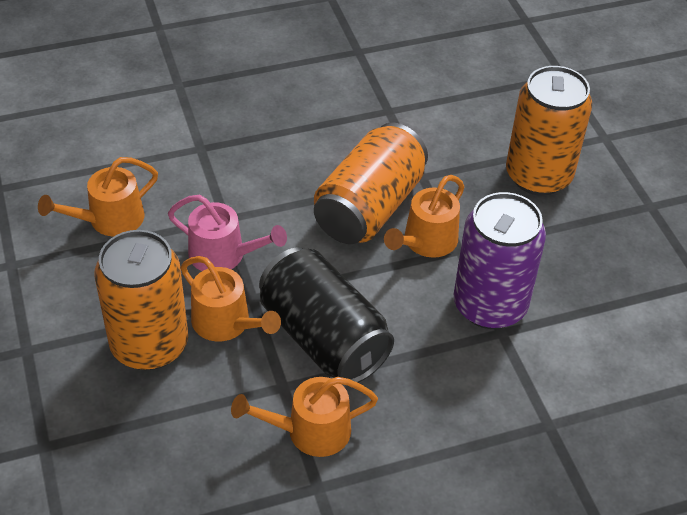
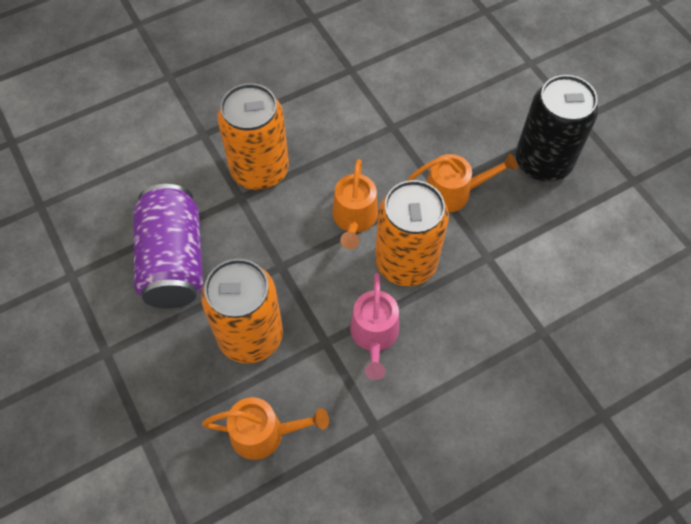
orange watering can: [38,157,158,237] [180,256,281,341] [231,377,378,457] [384,175,465,258] = 4 -> [202,397,329,460] [333,159,378,249] [408,153,518,212] = 3

